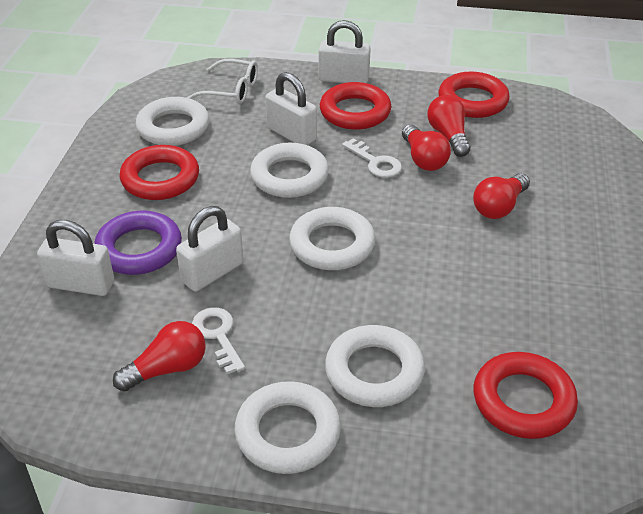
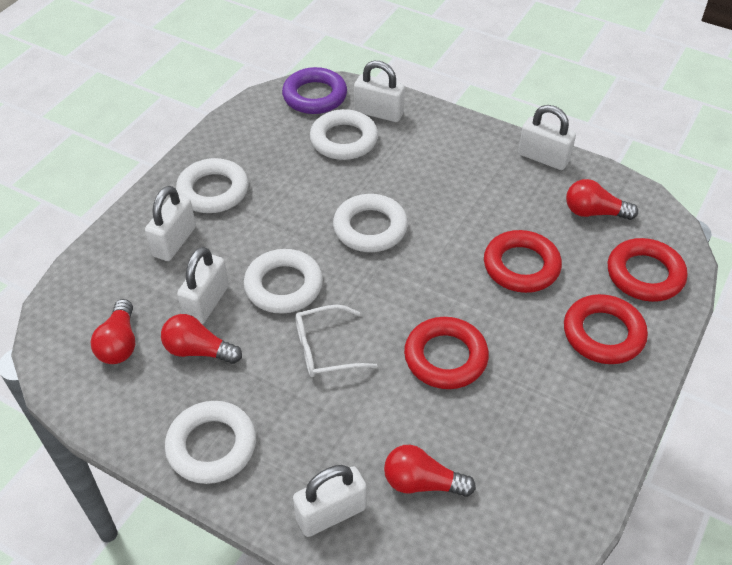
white key: [192,307,245,374] [342,138,402,178] = 2 -> none = 0
white padlock: [37,220,114,296] [176,206,244,292] [265,72,317,145] [318,20,371,83] = 4 -> [145,186,196,261] [177,247,229,325] [293,465,367,537] [354,61,405,122] [518,105,576,170] = 5

